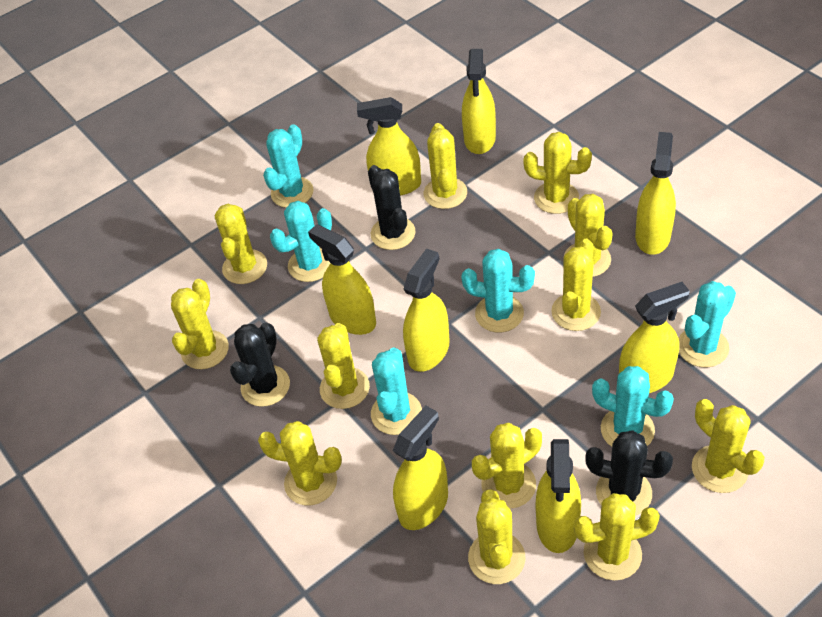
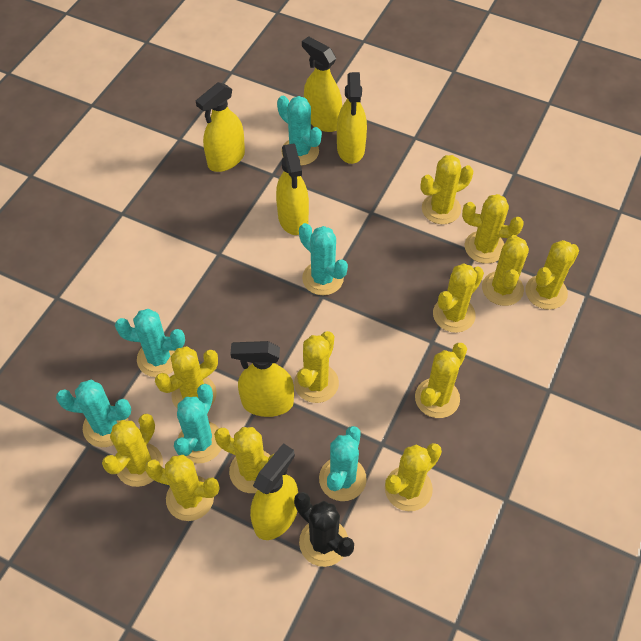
black cactus: [230,322,290,407] [368,165,415,250] [585,430,673,516] = 3 -> [294,492,354,567] = 1
yellow spray bottle: [308,224,376,335] [357,97,421,195] [393,406,448,530] [403,248,450,372] [462,49,496,154] [536,439,581,553] [619,282,690,393] [635,132,676,255] = 8 -> [196,82,245,172] [230,341,294,417] [250,443,298,540] [276,144,309,235] [302,36,342,132] [337,72,367,164] = 6

